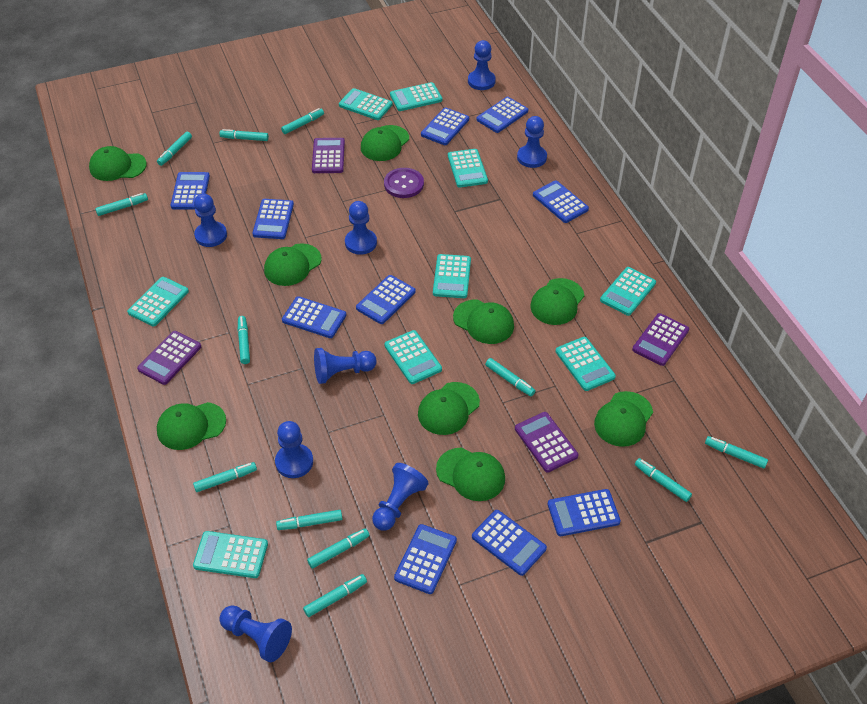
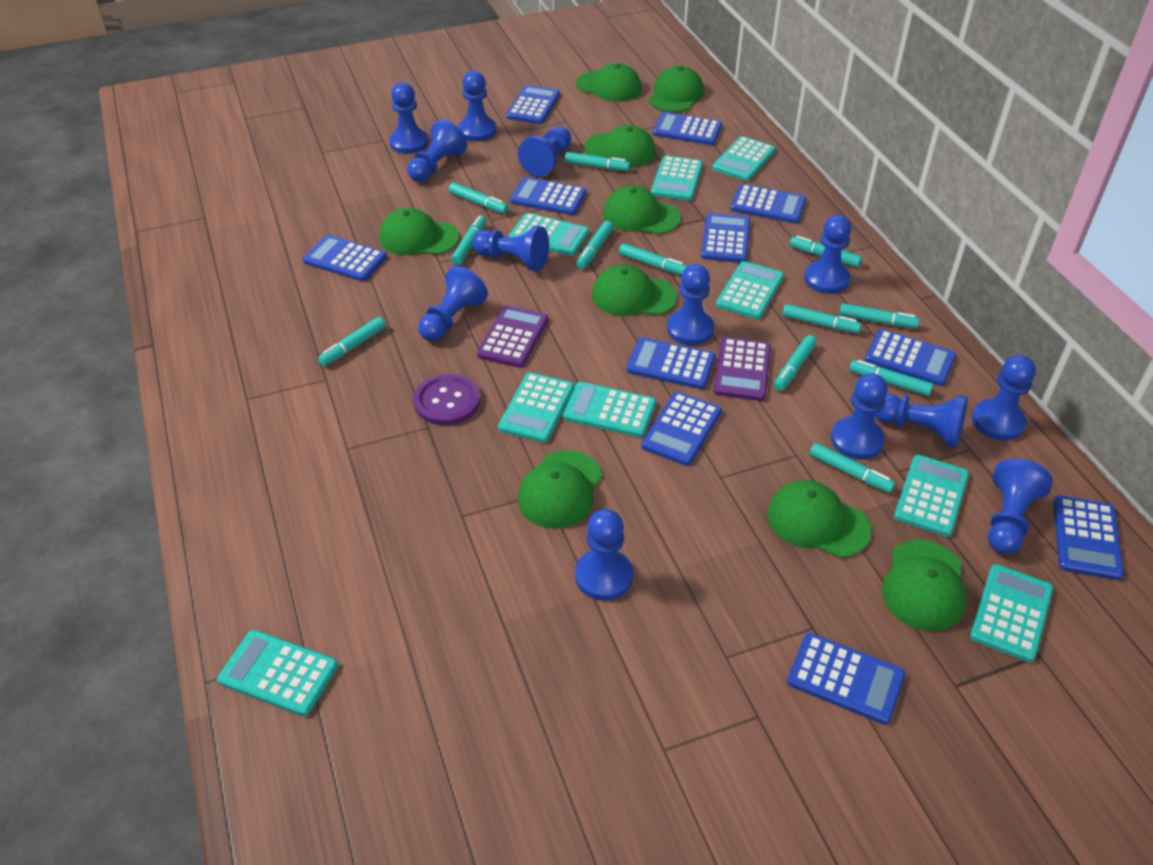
blue calculator: [171,172,210,210] [252,199,294,239] [282,296,346,338] [356,275,416,324] [394,524,457,594] [421,107,469,145] [472,510,547,576] [476,97,528,133] [533,180,589,223] [548,489,621,536] = 10 -> [303,235,387,281] [506,85,560,124] [510,177,586,215] [626,337,715,389] [641,392,722,466] [653,112,722,145] [701,213,750,263] [730,184,806,224] [787,633,905,725] [865,329,956,386] [1053,496,1124,580] = 11
blue pawn: [194,193,227,247] [219,605,292,662] [275,421,313,478] [314,348,377,384] [345,201,377,255] [372,463,429,531] [468,40,496,90] [517,116,547,168] = 8 -> [389,83,429,154] [407,120,467,182] [418,266,488,342] [458,71,497,142] [472,226,549,271] [518,127,571,177] [575,509,633,601] [667,264,714,345] [804,215,852,294] [831,373,888,460] [875,394,968,448] [972,355,1036,441] [988,459,1053,555] = 13
purple calculator: [137,331,201,385] [312,138,345,173] [515,412,579,473] [632,313,689,366] = 4 -> [477,305,548,368] [713,337,771,401] = 2

